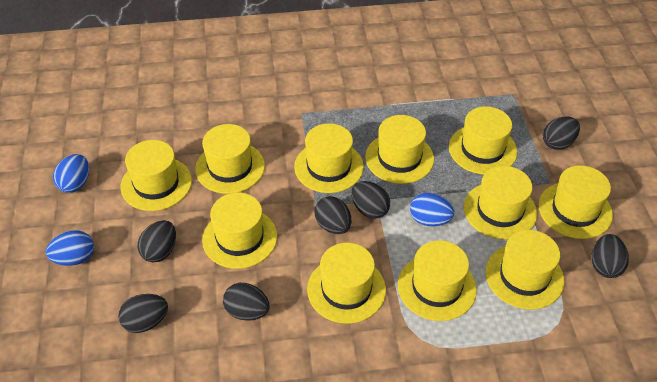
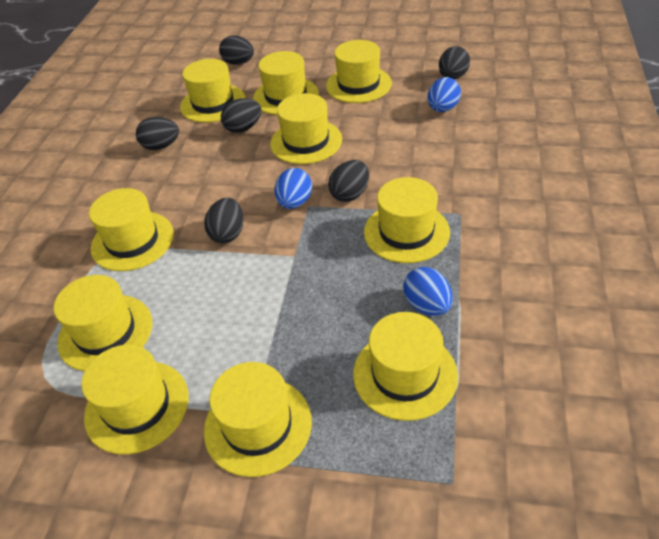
black egg: [119,294,168,333] [138,220,176,263] [223,283,270,321] [314,196,351,234] [351,181,390,219] [543,116,580,150] [592,234,629,278] = 7 -> [136,117,179,150] [204,198,243,243] [219,35,254,65] [221,98,261,133] [328,160,369,202] [439,46,470,79] = 6
yellow hat: [120,140,192,211] [195,124,265,194] [202,193,277,269] [294,123,364,193] [307,243,386,324] [365,115,434,184] [398,240,477,321] [449,107,517,175] [464,166,537,239] [485,230,564,310] [538,165,613,239] = 11 -> [54,275,152,371] [81,345,189,455] [89,188,174,271] [180,59,246,123] [204,362,312,477] [253,51,319,115] [270,93,342,164] [326,40,392,103] [353,312,458,421] [364,177,450,263] = 10

